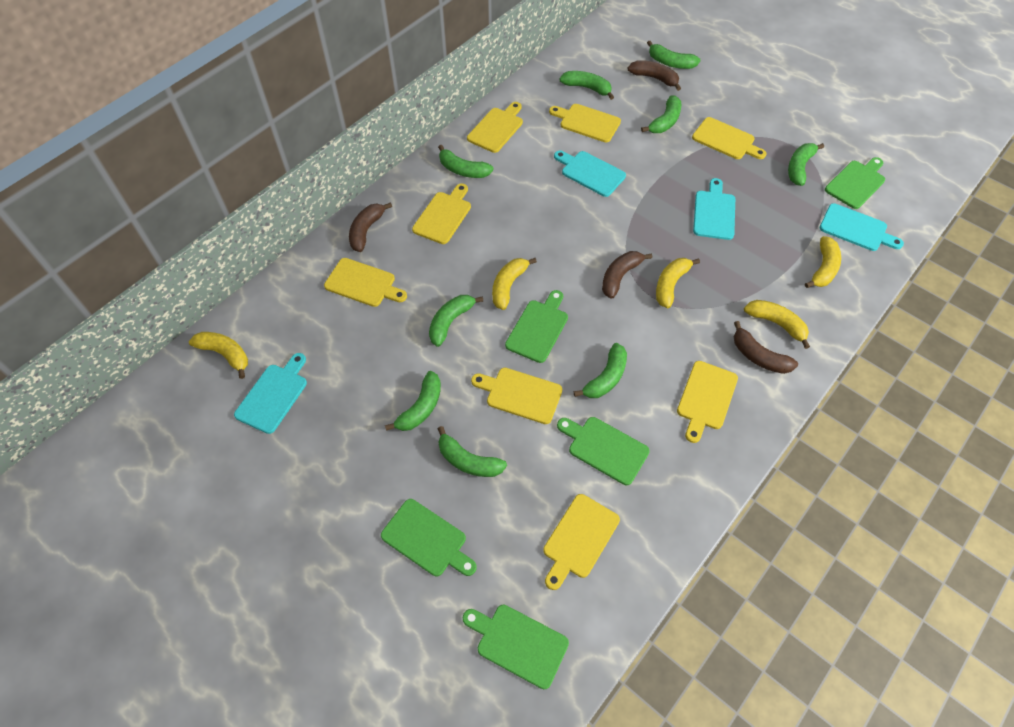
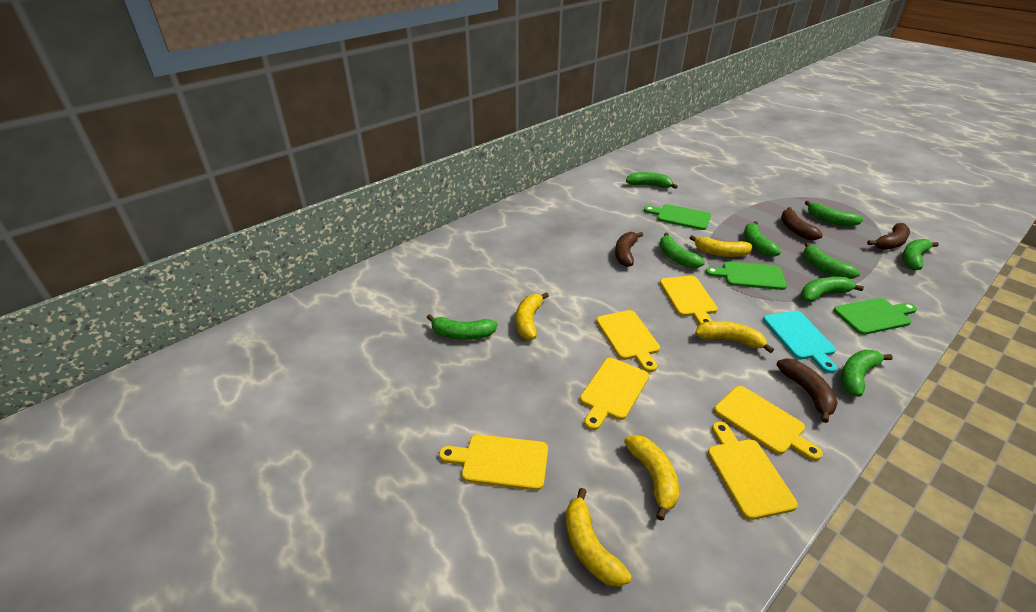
green cutting board: [381,499,477,576] [463,605,569,689] [505,290,568,363] [557,417,650,485] [825,157,885,209] = 5 -> [644,204,711,230] [705,261,787,290] [834,298,917,335] = 3
turquoise cutting board: [234,353,307,434] [554,150,626,197] [693,178,735,240] [820,203,904,251] = 4 -> [763,311,837,373] = 1
yellow cutting board: [324,258,407,307] [412,183,471,244] [467,102,523,153] [471,368,562,424] [543,494,620,590] [549,104,621,142] [677,361,738,443] [692,117,767,159] = 8 -> [439,434,548,491] [580,358,649,430] [596,310,660,372] [660,276,718,325] [708,422,798,520] [714,386,823,461] = 6

